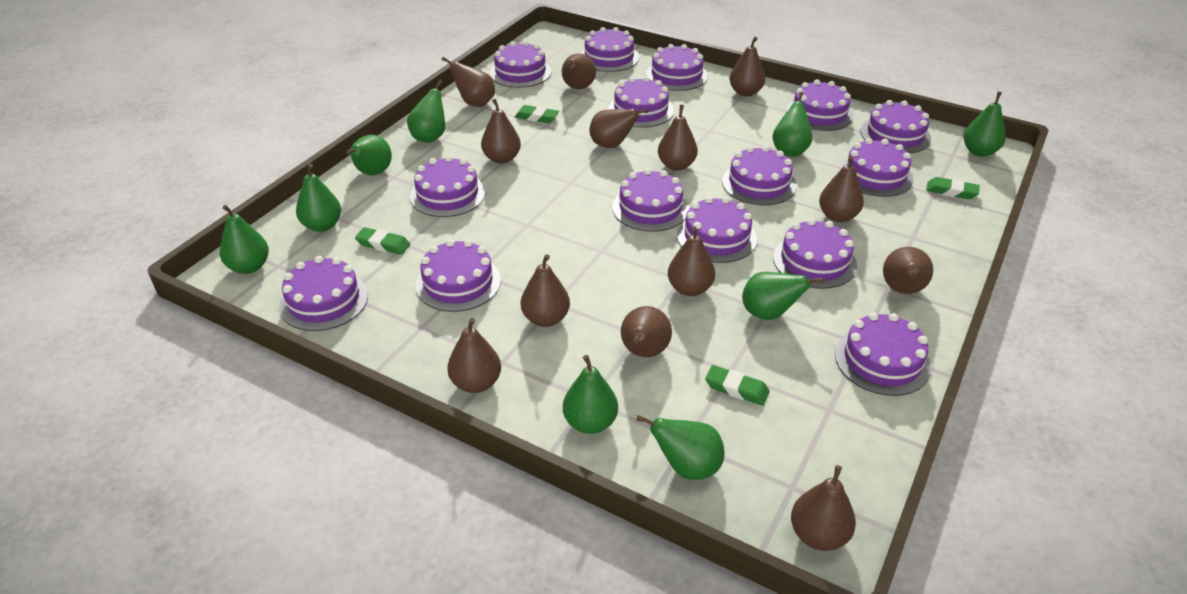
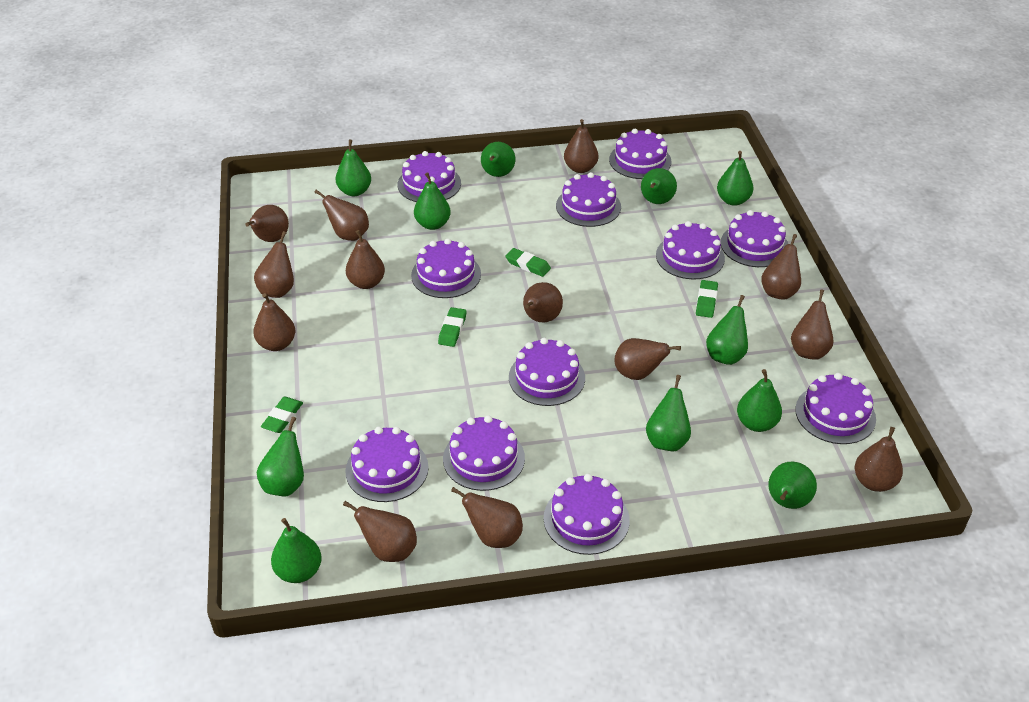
green pear: [220,205,269,274] [296,164,341,232] [346,135,392,175] [407,80,445,143] [563,355,618,434] [636,415,725,480] [742,272,824,320] [772,92,812,157] [963,92,1006,157] = 9 -> [257,417,304,497] [271,518,322,583] [336,140,371,196] [414,172,451,230] [481,142,515,177] [641,168,677,204] [646,375,691,452] [706,295,748,365] [717,151,753,206] [737,369,782,432] [769,462,817,509] = 11
purple cake: [279,256,368,331] [410,156,486,217] [415,239,501,312] [490,41,551,88] [581,27,639,72] [608,77,674,128] [612,168,689,232] [646,44,708,91] [677,196,757,263] [722,146,797,206] [773,218,857,289] [786,79,854,131] [835,312,931,396] [838,138,914,197] [860,100,931,154] = 15 -> [345,427,429,502] [398,151,461,202] [411,238,481,298] [443,415,525,491] [509,338,585,406] [544,474,630,555] [556,172,621,227] [609,129,671,179] [656,221,725,280] [721,210,788,267] [795,373,876,444] = 11

